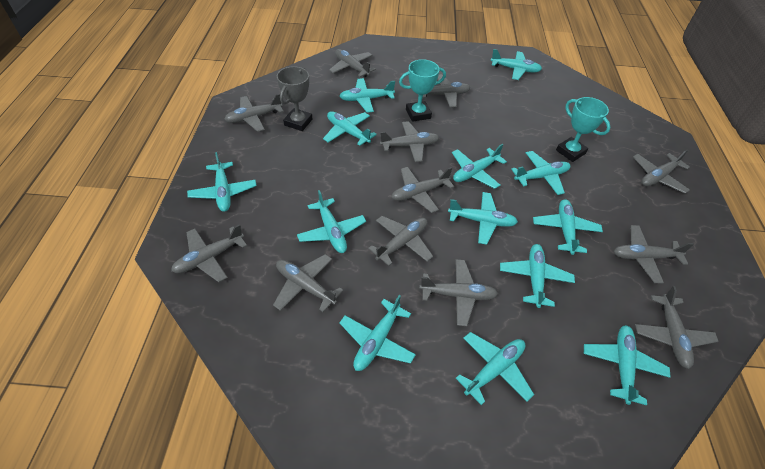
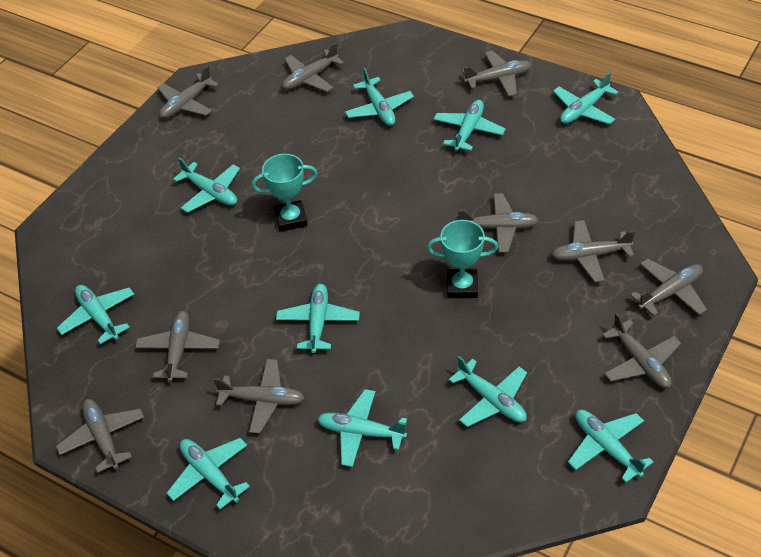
grey plane: [171,224,247,282] [224,94,284,132] [273,254,344,312] [329,49,376,77] [368,216,433,266] [380,121,439,162] [391,167,454,213] [419,259,498,326] [423,74,470,107] [614,225,694,283] [633,150,690,194] [635,286,719,369] = 12 -> [56,399,144,473] [135,311,220,382] [157,65,219,118] [213,359,305,434] [282,43,344,92] [458,193,539,253] [462,50,532,96] [551,220,635,282] [602,313,681,388] [630,258,707,316] = 10
grey trophy: [277,66,312,131] = 1 -> none = 0
turquoise plane: [187,152,257,212] [297,190,366,253] [323,111,377,146] [339,78,395,113] [339,295,416,371] [448,192,518,245] [452,144,507,189] [456,332,534,405] [491,49,542,80] [500,244,575,308] [511,151,570,195] [533,199,603,255] [584,325,671,406] = 13 -> [57,285,134,344] [167,438,250,509] [173,158,240,213] [276,284,360,353] [317,389,407,467] [345,68,414,126] [433,100,506,151] [449,356,527,427] [553,72,618,124] [568,409,653,483] = 10

